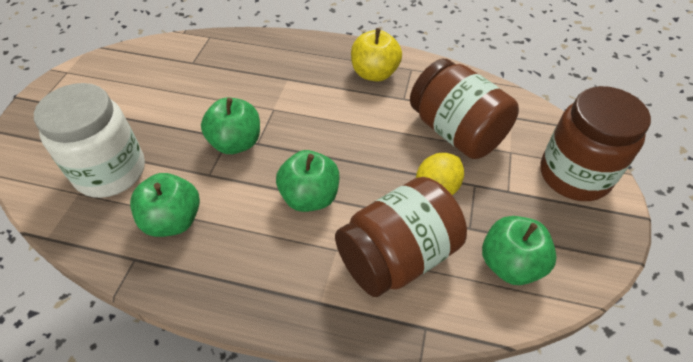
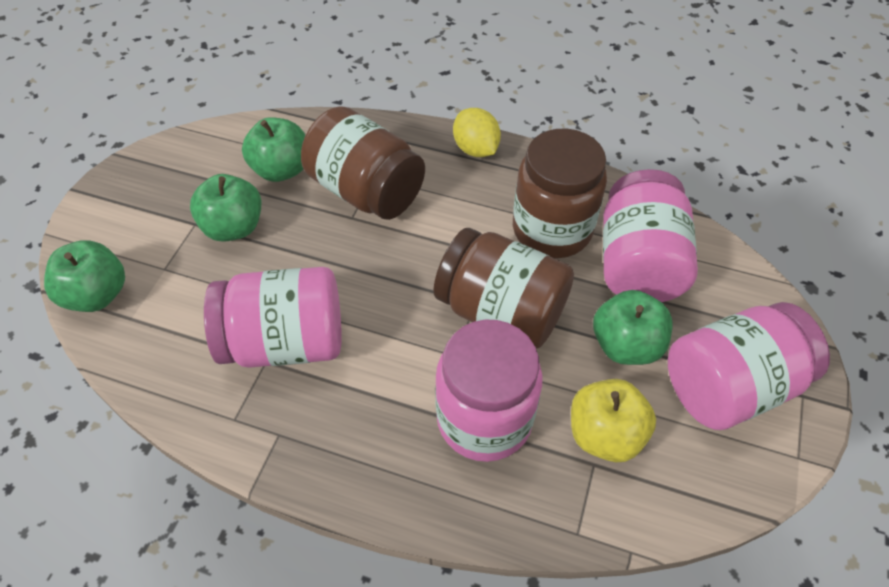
pink jar: none = 0 -> [204,267,342,368] [435,320,543,462] [603,169,698,302] [668,302,830,430] = 4
white jar: [34,83,145,198] = 1 -> none = 0

